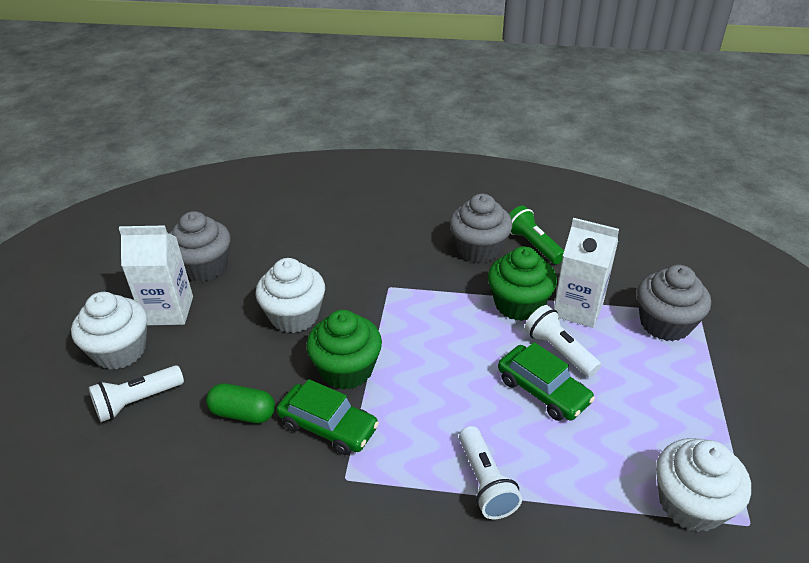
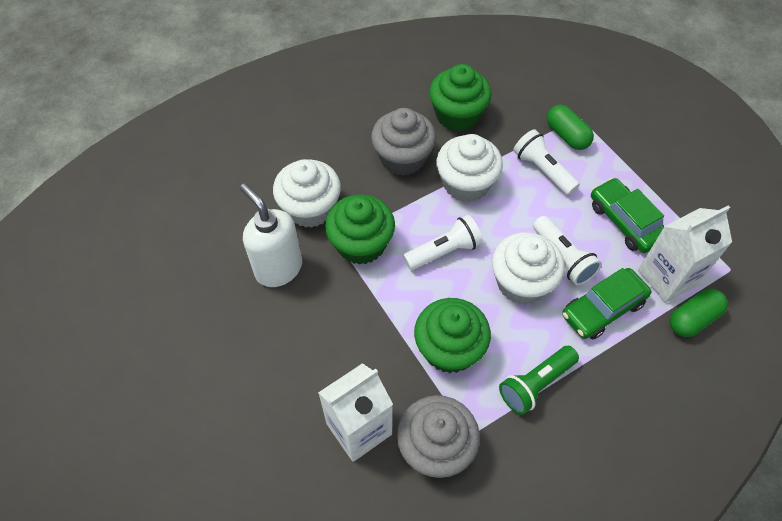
green capsule: [206,383,275,423] = 1 -> [547,105,594,150] [670,289,728,337] = 2
green cupcake: [306,310,382,389] [488,246,557,321] = 2 -> [325,194,395,265] [414,298,491,373] [429,64,492,132] = 3
grey cupcake: [170,211,231,282] [450,194,512,263] [637,265,711,341] = 3 -> [371,108,436,176] [397,395,480,478] = 2
white soap dispenser: none = 0 -> [240,183,302,287] = 1

